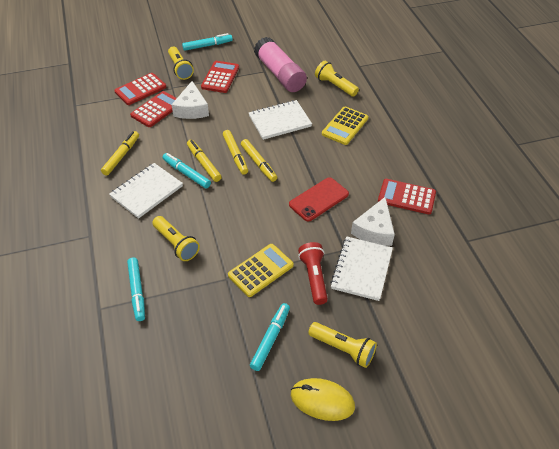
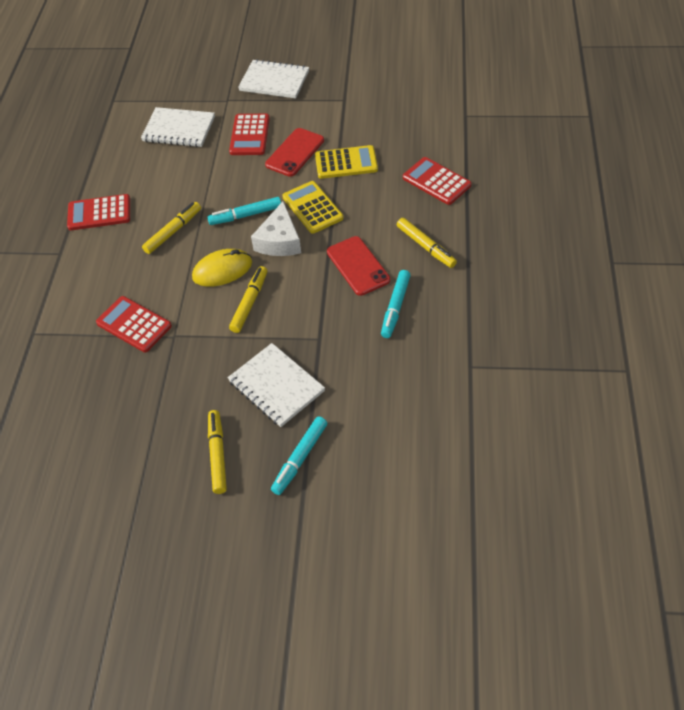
pink glue stick: [254,37,307,92] = 1 -> none = 0
red flashlight: [298,242,328,305] = 1 -> none = 0
red phone: [289,177,349,222] = 1 -> [265,128,324,177] [327,236,390,296] = 2
turquoise marker: [127,257,145,321] [162,153,211,188] [182,33,233,51] [250,303,290,371] = 4 -> [207,197,281,225] [271,416,327,495] [381,270,411,338] = 3
white cheese: [171,81,209,119] [351,197,395,246] = 2 -> [251,201,301,256] = 1
yellow flashlight: [152,216,200,261] [168,47,194,80] [308,322,377,368] [315,61,359,97] = 4 -> none = 0

